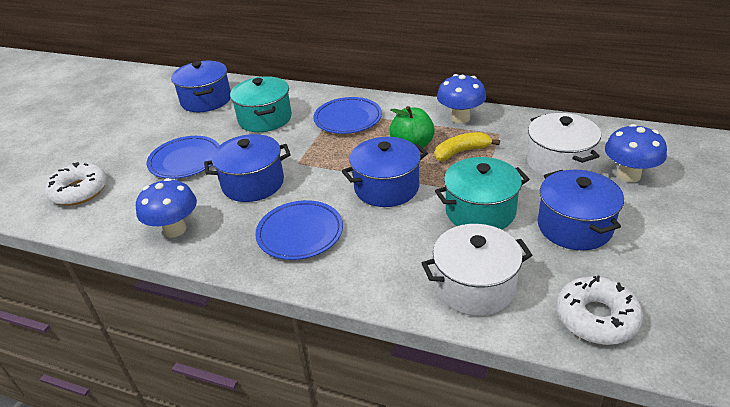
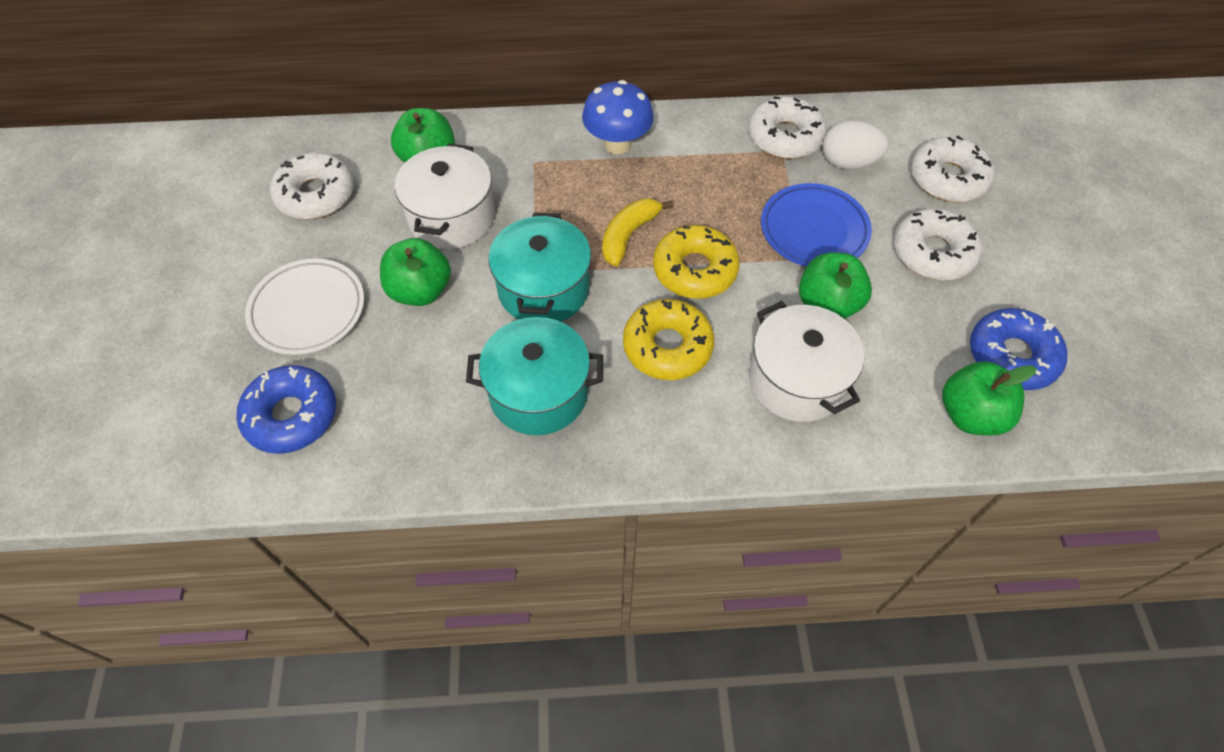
blue donut: none = 0 -> [236,365,336,454] [970,308,1068,390] = 2
blue mushroom: [136,178,197,238] [437,74,486,124] [605,124,667,182] = 3 -> [582,80,654,154] = 1
blue plate: [146,136,219,179] [255,200,343,260] [313,97,382,134] = 3 -> [761,183,872,267] = 1
blue pot: [171,61,231,112] [204,134,291,202] [342,137,428,207] [538,170,624,250] = 4 -> none = 0
green apple: [389,106,435,148] = 1 -> [380,238,451,306] [391,108,455,163] [799,252,872,319] [942,361,1037,436] = 4
white donut: [45,162,107,206] [556,275,643,345] = 2 -> [270,153,354,219] [748,96,827,159] [894,208,982,280] [911,136,994,202] = 4
white egg: none = 0 -> [823,120,889,170] = 1
white plate: none = 0 -> [245,258,364,355] = 1
yellow donut: none = 0 -> [623,299,714,380] [653,225,740,299] = 2

